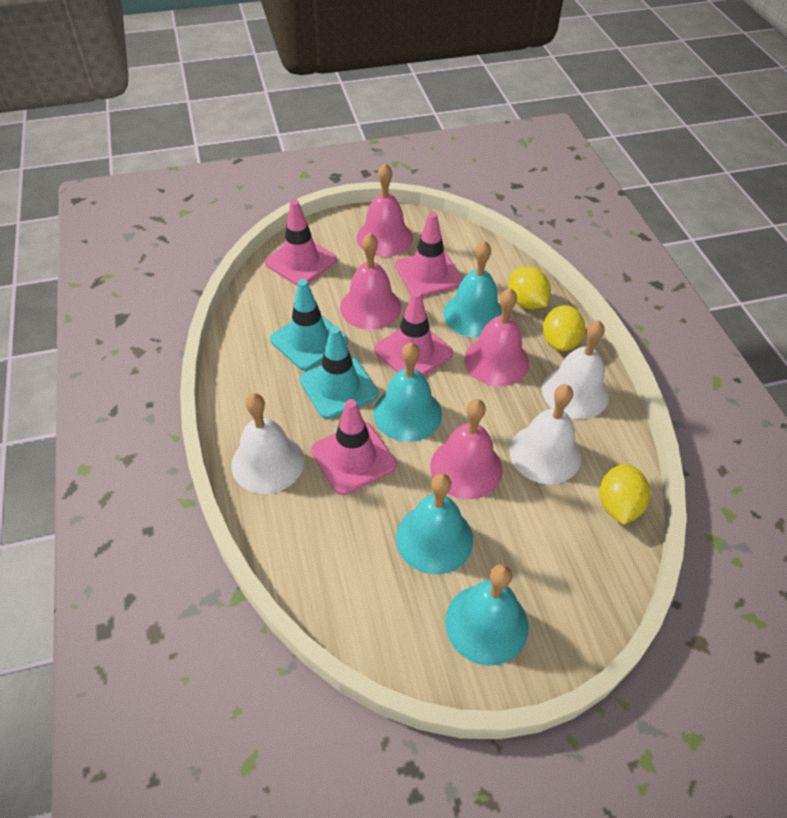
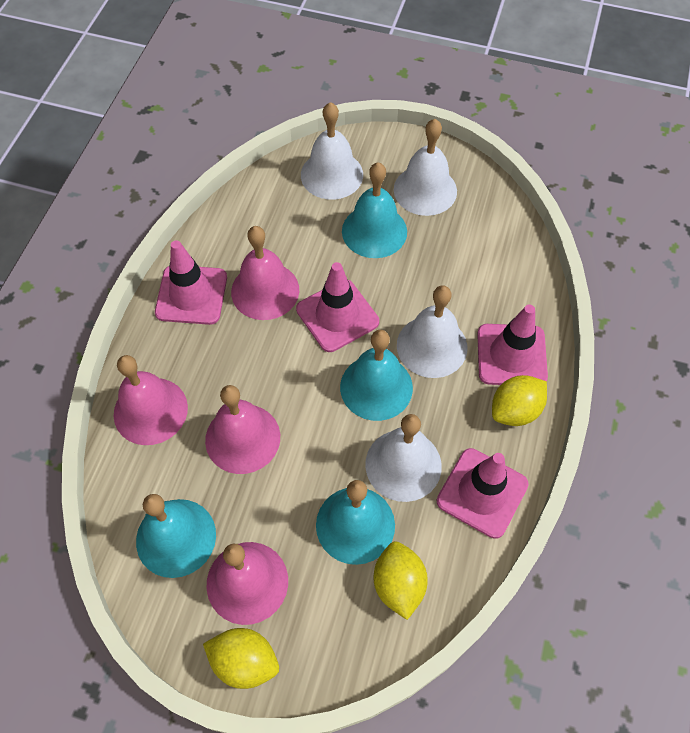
turquoise traffic cone: [270,279,348,371] [299,326,378,419] = 2 -> none = 0
white bell: [231,393,304,494] [510,384,581,484] [542,320,609,419] = 3 -> [301,102,363,200] [365,414,442,502] [394,119,457,216] [397,286,467,378] = 4

